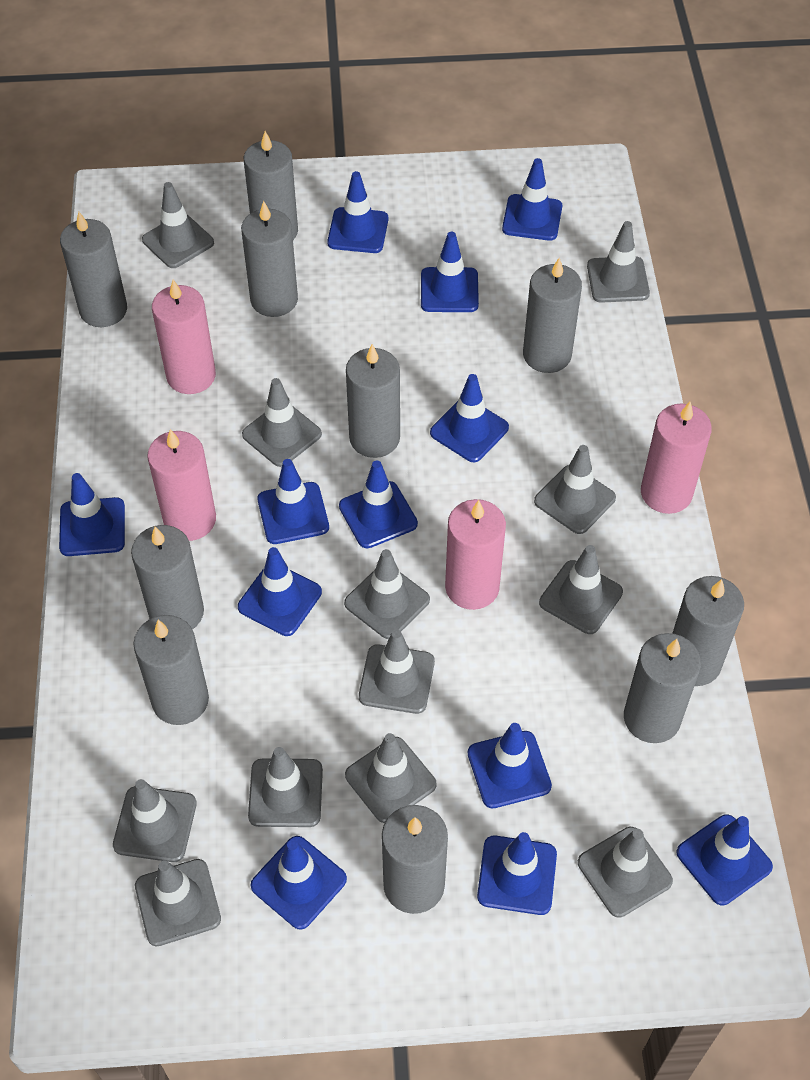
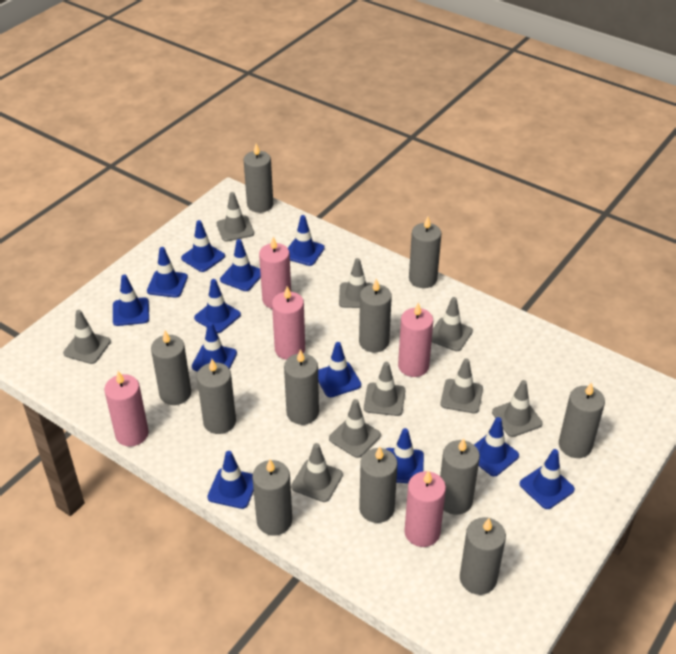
grey candle: [60,212,127,327] [131,525,204,630] [133,615,209,725] [241,201,298,317] [244,131,298,240] [346,344,400,458] [382,805,448,914] [523,258,582,373] [624,633,701,743] [672,576,744,686] = 10 -> [151,331,191,405] [197,359,236,434] [244,143,273,213] [252,459,292,536] [284,349,319,425] [359,278,392,352] [359,446,398,523] [409,217,442,288] [440,438,480,515] [460,517,506,595] [559,382,605,458] = 11
grey traffic cone: [113,779,197,862] [135,859,221,946] [142,182,214,268] [242,378,322,467] [248,747,323,827] [344,549,430,639] [345,733,437,823] [359,629,435,714] [534,445,616,534] [539,545,623,634] [578,827,673,918] [587,221,650,303] = 12 -> [63,310,111,364] [217,192,254,242] [291,443,343,502] [329,399,381,458] [339,258,372,308] [364,362,405,416] [432,297,473,351] [440,358,483,413] [492,380,543,437] = 9
pink candle: [147,429,216,541] [152,280,216,394] [445,499,506,610] [641,402,712,514] = 4 -> [104,371,149,447] [259,237,291,309] [272,286,305,360] [398,302,433,377] [404,470,446,547] = 5

